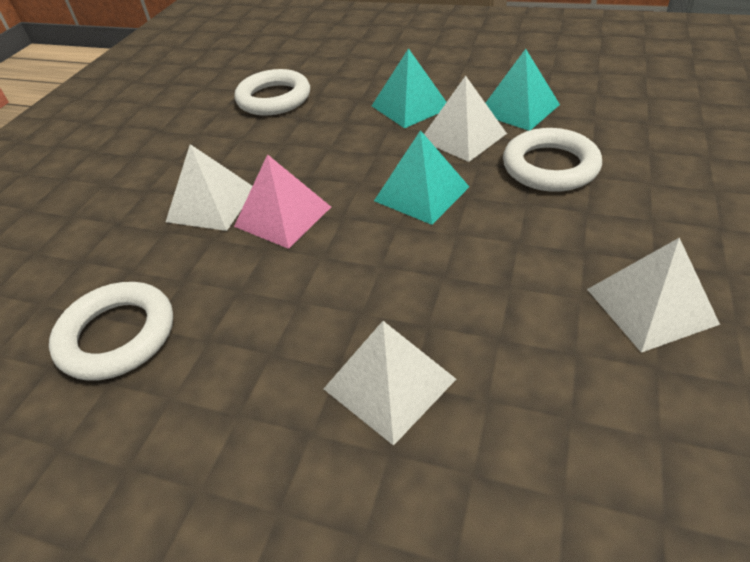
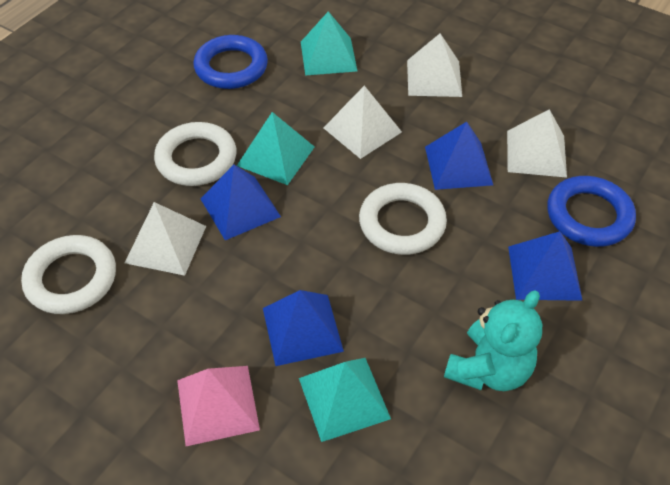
blue pyramid: none = 0 -> [201,165,281,240] [263,290,344,366] [425,122,493,190] [508,231,583,301] = 4
blue ring: none = 0 -> [194,35,268,89] [547,176,636,247] = 2
turquoise teddy bear: none = 0 -> [444,290,542,391] = 1

